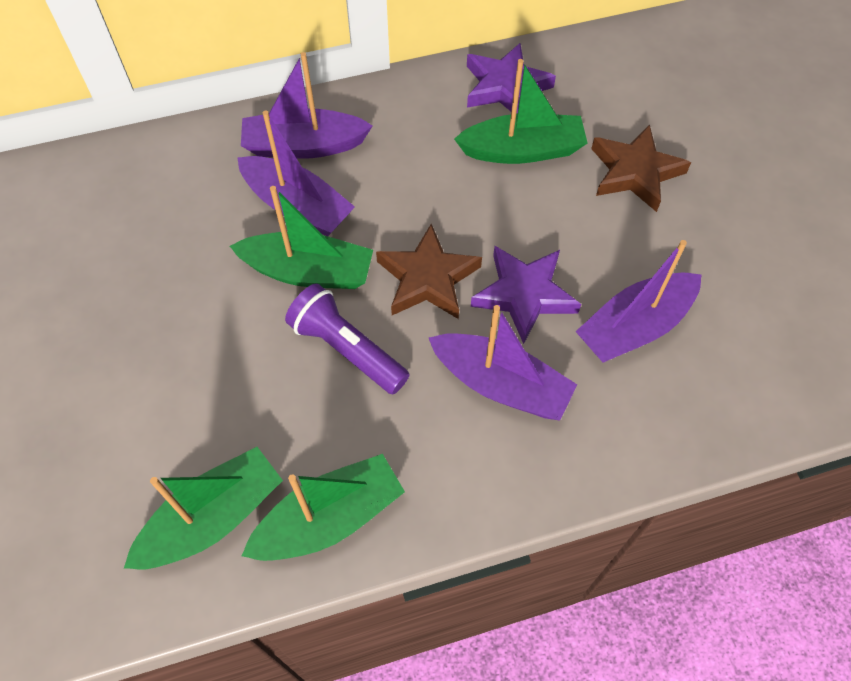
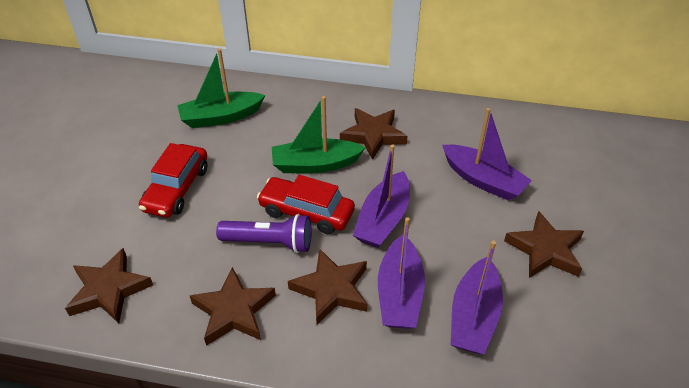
brown star: [376,224,482,319] [591,125,691,212] = 2 -> [65,248,153,324] [190,267,276,346] [288,249,367,325] [340,108,408,160] [504,211,584,278] = 5
green boat: [124,447,283,569] [230,186,373,289] [242,454,405,561] [454,59,588,164] = 4 -> [177,49,265,128] [272,96,366,173] = 2
purple star: [467,43,556,114] [471,246,581,344] = 2 -> none = 0
red car: none = 0 -> [139,143,207,218] [257,175,355,234] = 2

